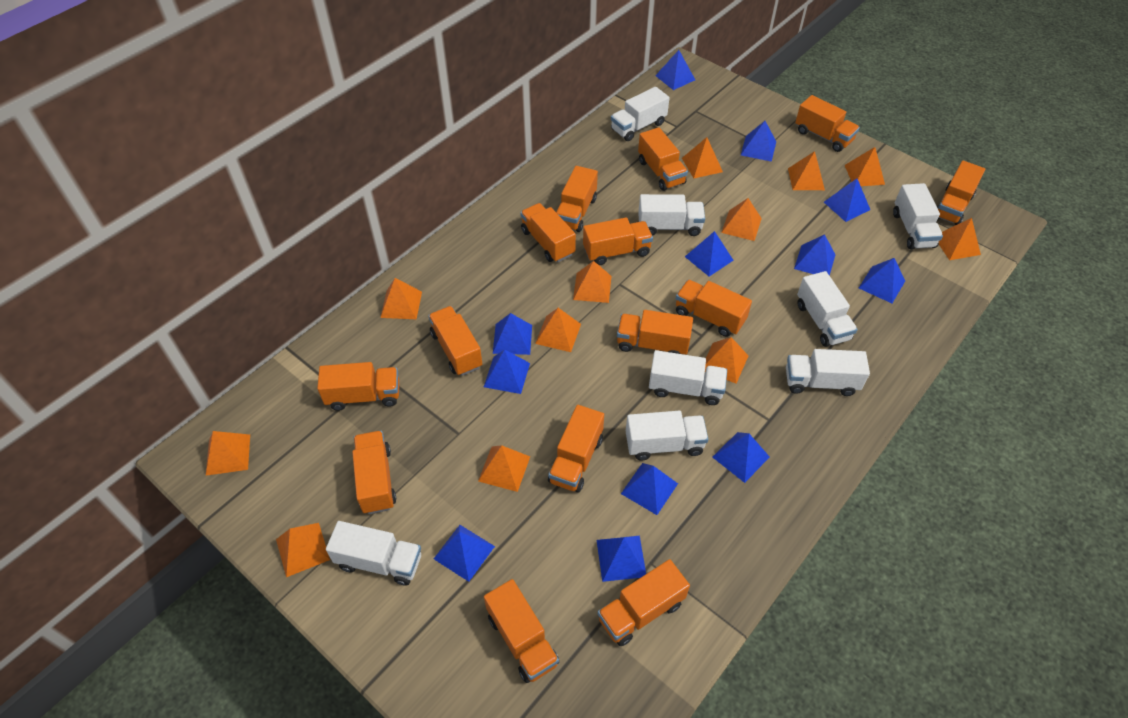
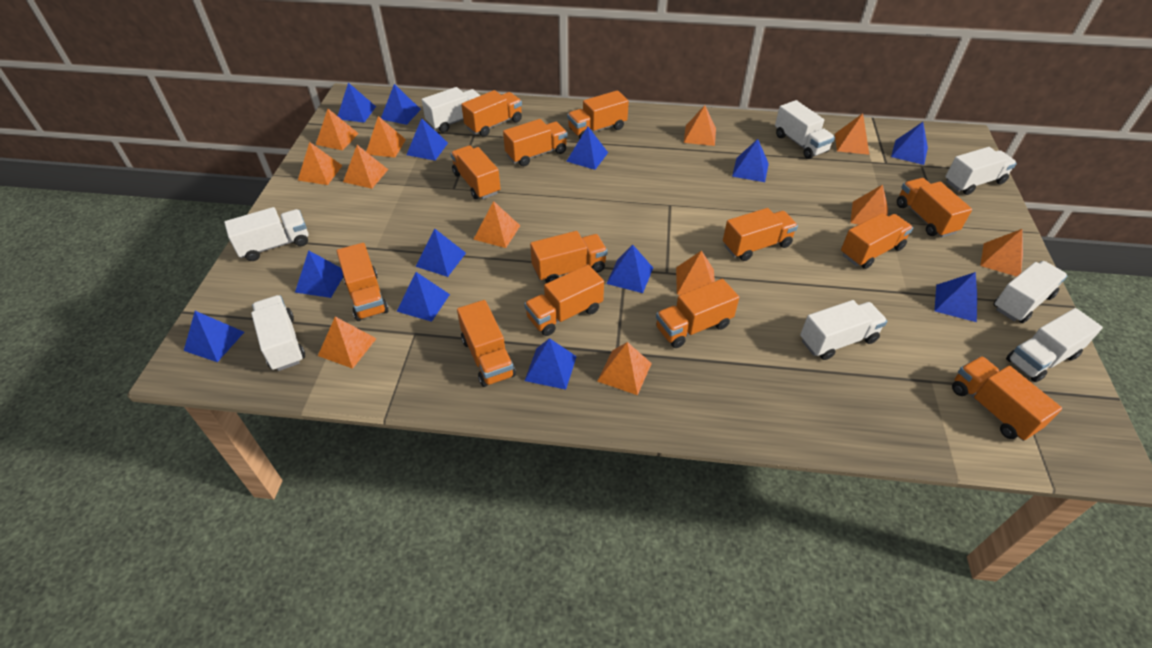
blue pyramid: [434,525,495,582] [484,349,530,394] [493,313,532,355] [597,536,646,582] [621,463,678,515] [655,50,695,90] [685,231,733,276] [712,432,770,483] [741,121,776,162] [794,234,836,276] [824,179,870,222] [859,258,905,303] = 12 -> [184,311,244,362] [295,250,343,298] [338,83,376,123] [381,84,421,125] [397,272,450,322] [407,118,448,161] [415,228,466,277] [525,338,577,390] [566,127,608,170] [606,245,653,293] [732,139,769,182] [891,122,928,165] [934,272,977,322] = 13
orange truck: [317,362,399,411] [352,431,396,514] [428,306,482,376] [484,579,559,683] [521,203,576,262] [548,405,604,493] [556,166,598,232] [583,217,653,265] [598,559,690,646] [617,310,693,355] [638,127,688,191] [676,280,752,337] [795,95,860,152] [937,161,985,225] = 14 -> [337,243,389,321] [451,145,501,199] [457,300,516,387] [461,90,522,137] [503,119,568,166] [524,265,604,336] [530,231,607,283] [567,90,629,139] [656,279,739,348] [723,208,798,261] [841,213,913,269] [897,178,972,237] [952,356,1062,441] = 13

